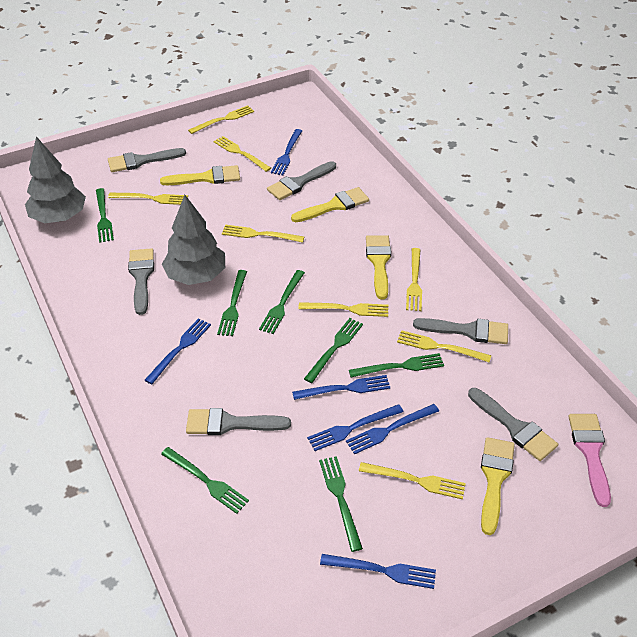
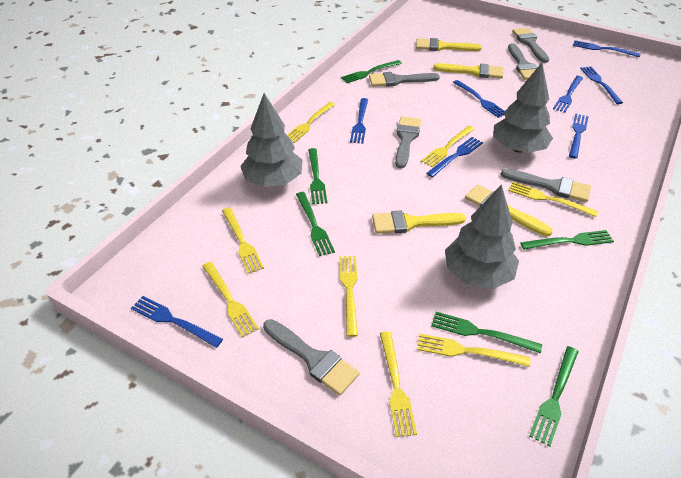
blue fork: [144,318,211,384] [271,129,302,175] [292,375,390,400] [307,404,403,451] [320,554,436,589] [346,404,439,454] = 6 -> [131,296,223,348] [350,98,368,144] [426,137,483,177] [453,80,505,118] [553,76,583,113] [569,113,589,159] [573,40,640,57] [580,66,623,104] = 8
green fork: [96,188,114,243] [161,447,249,514] [217,270,247,336] [259,270,305,334] [304,318,363,383] [319,456,363,552] [349,353,444,377] = 7 -> [296,192,335,256] [308,148,327,204] [341,60,402,83] [431,312,542,354] [520,230,614,250] [529,346,579,446] = 6
grey tree: [25,136,86,223] [162,195,225,285] = 2 -> [240,93,302,187] [445,184,519,289] [493,63,553,153] = 3
pink brush: [569,414,611,507] = 1 -> none = 0

